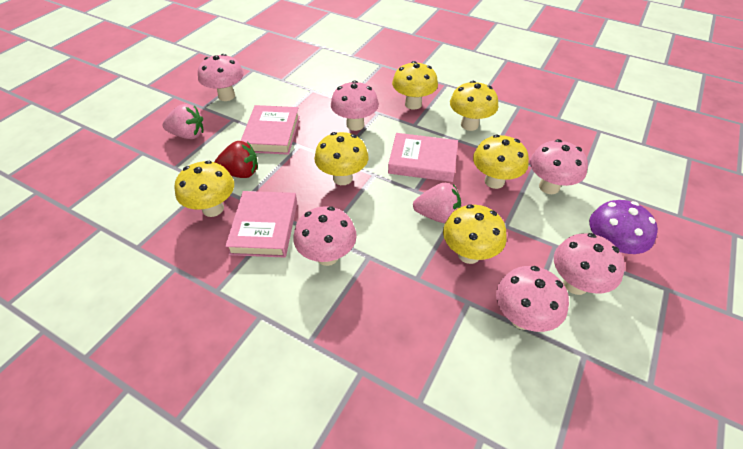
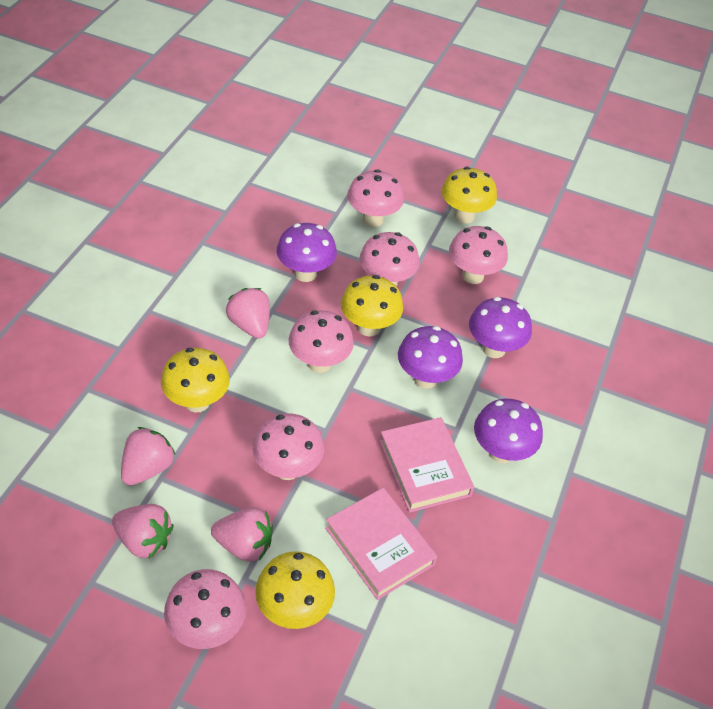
pink book: [225,191,297,258] [241,105,300,155] [388,133,458,182] = 3 -> [325,488,437,600] [379,417,474,512] = 2
pink strawberry: [163,104,203,139] [413,183,461,223] = 2 -> [112,504,173,558] [121,427,175,486] [211,507,273,562] [226,288,270,339] = 4
purple mushroom: [589,200,658,254] = 1 -> [277,223,337,282] [398,326,463,389] [469,297,532,358] [474,399,543,463] = 4
red strawberry: [214,141,258,178] = 1 -> none = 0
yellow mushroom: [174,161,234,217] [314,132,369,185] [392,61,438,110] [443,204,506,264] [450,81,498,131] [473,135,529,189] = 6 -> [161,348,230,412] [255,551,335,629] [341,275,403,336] [441,167,497,223] = 4

